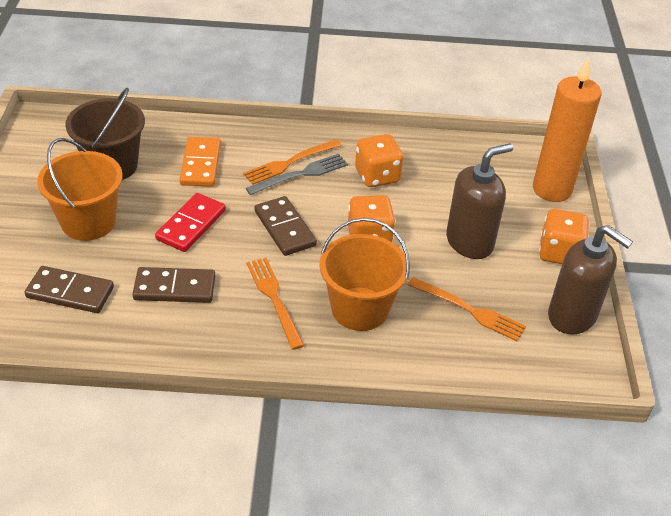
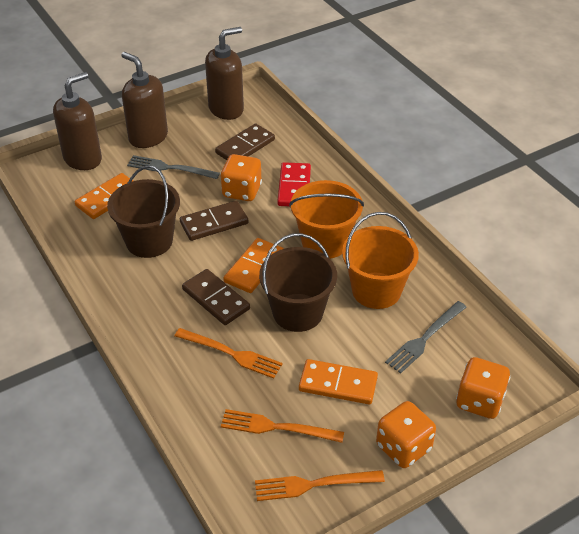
brown bucket: [65,88,145,180] = 1 -> [107,165,180,258] [259,233,337,332] = 2
brown soap dispenser: [446,143,513,259] [548,225,633,334] = 2 -> [53,72,102,170] [121,52,168,148] [205,27,244,120] = 3
grey fork: [246,154,348,195] = 1 -> [127,155,220,179] [385,301,467,373] = 2
orange candle: [533,57,601,202] = 1 -> none = 0
orange domino: [179,137,221,187] = 1 -> [75,173,133,219] [223,238,284,293] [299,359,378,404] = 3

